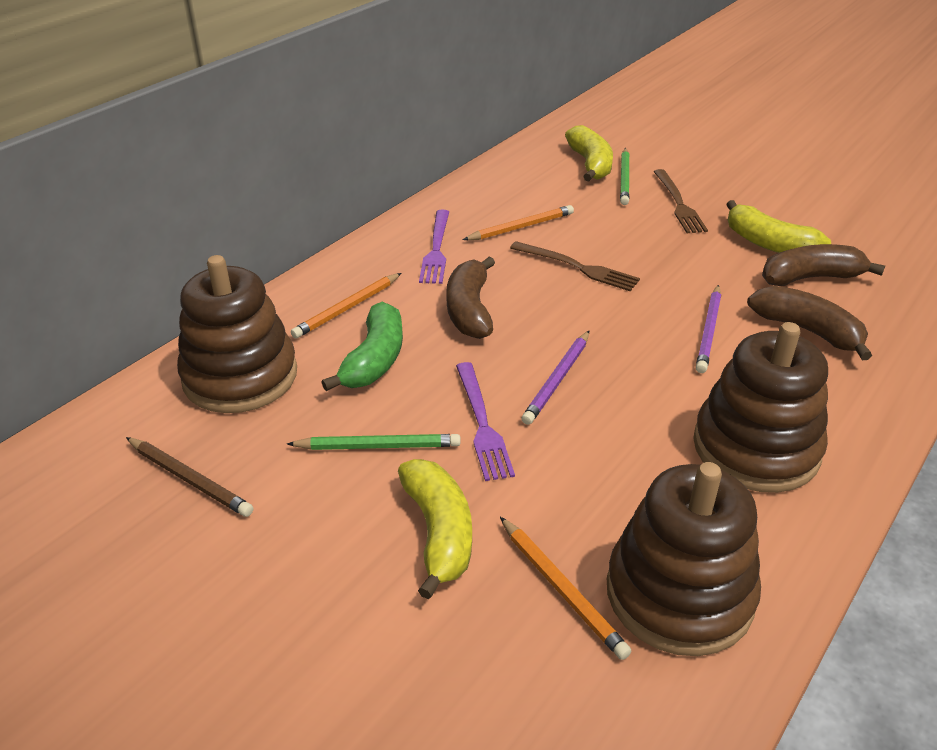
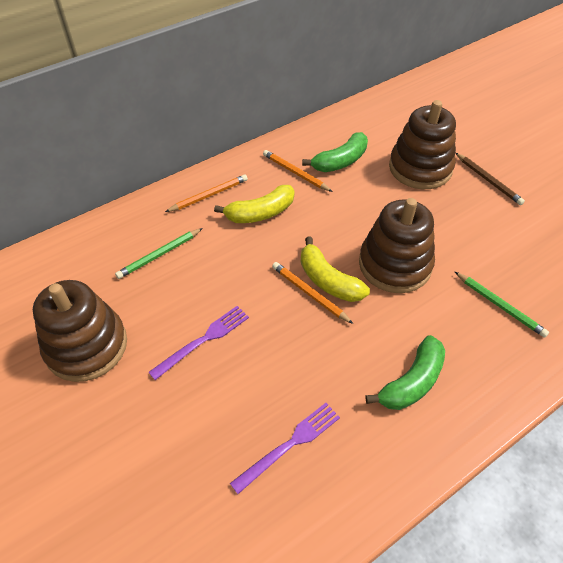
brown banana: [446,257,495,339] [747,286,872,360] [762,244,885,286] = 3 -> none = 0
brown fork: [510,241,640,291] [654,169,708,233] = 2 -> none = 0
green banana: [321,302,403,391] = 1 -> [302,132,368,172] [365,335,445,410] = 2
purple pencil: [521,331,589,425] [696,285,721,373] = 2 -> none = 0
yellow banana: [398,459,472,599] [565,125,613,181] [726,200,831,253] = 3 -> [214,185,294,223] [301,237,370,302] = 2

